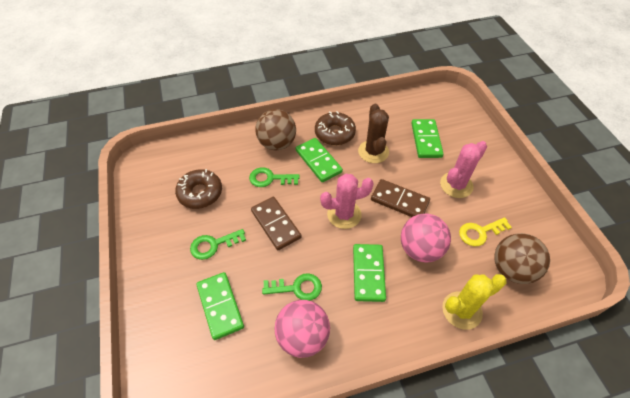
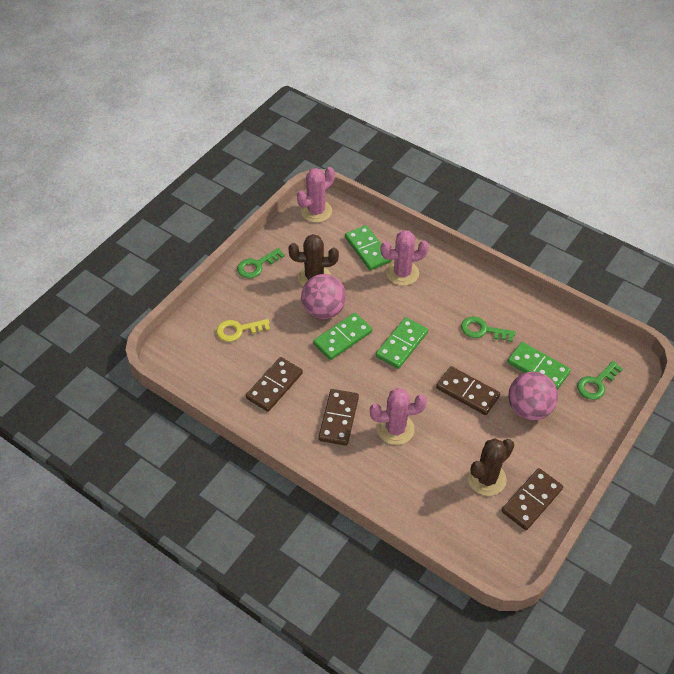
brown ball: [255,109,296,150] [494,233,550,284] = 2 -> none = 0
brown cactus: [358,104,389,163] = 1 -> [288,234,339,287] [467,438,514,496] = 2
brown domino: [251,197,301,250] [371,179,430,217] = 2 -> [246,357,303,412] [318,389,359,446] [436,366,500,415] [502,468,563,530] = 4
brown donut: [175,169,222,209] [315,111,356,145] = 2 -> none = 0
pink cactus: [320,174,374,229] [440,141,487,198] = 2 -> [297,167,335,223] [370,388,427,445] [380,230,429,286] = 3
yellow cactus: [442,274,506,330] = 1 -> none = 0

